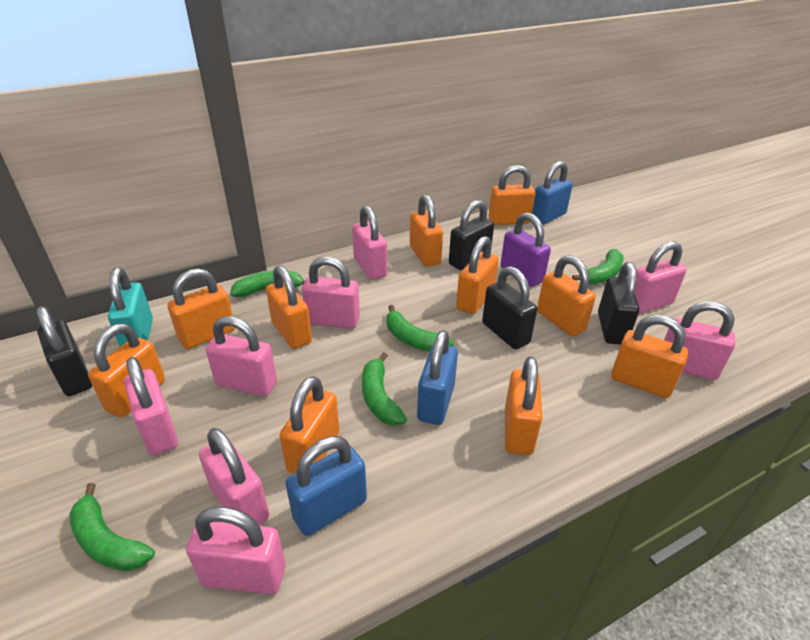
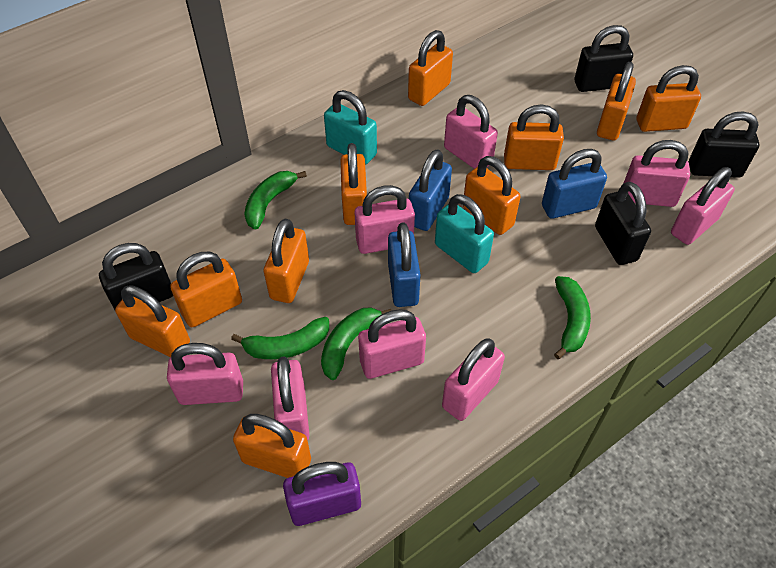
green banana: [70,483,155,571] [230,271,305,297] [362,352,407,426] [387,305,454,352] [572,249,624,285] = 5 -> [231,317,329,359] [244,171,307,230] [321,307,392,380] [554,276,591,359] = 4
turquoise padlock: [108,268,153,347] = 1 -> [324,90,377,165] [435,194,494,273] = 2

